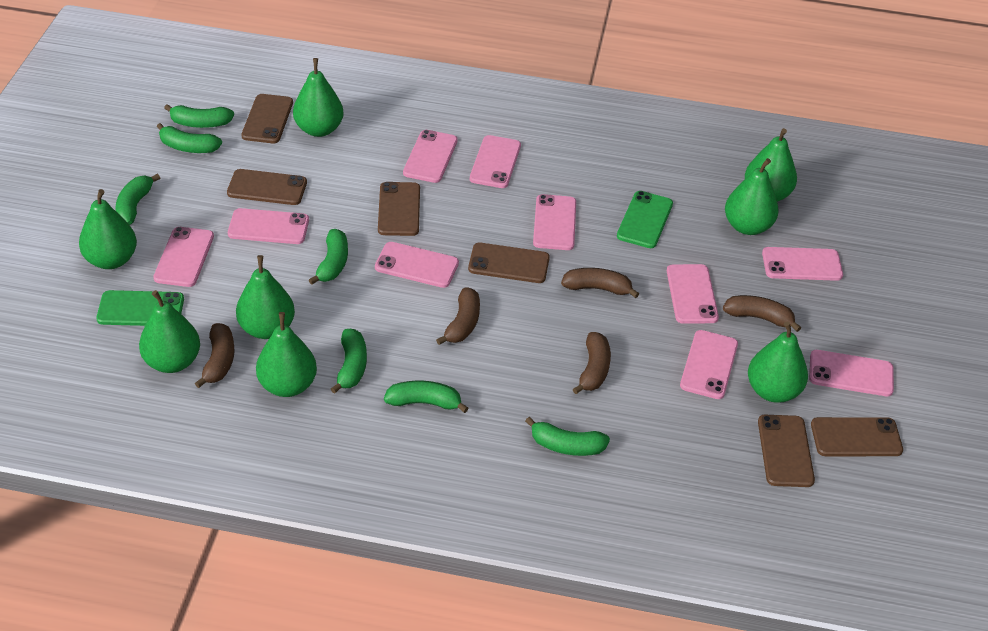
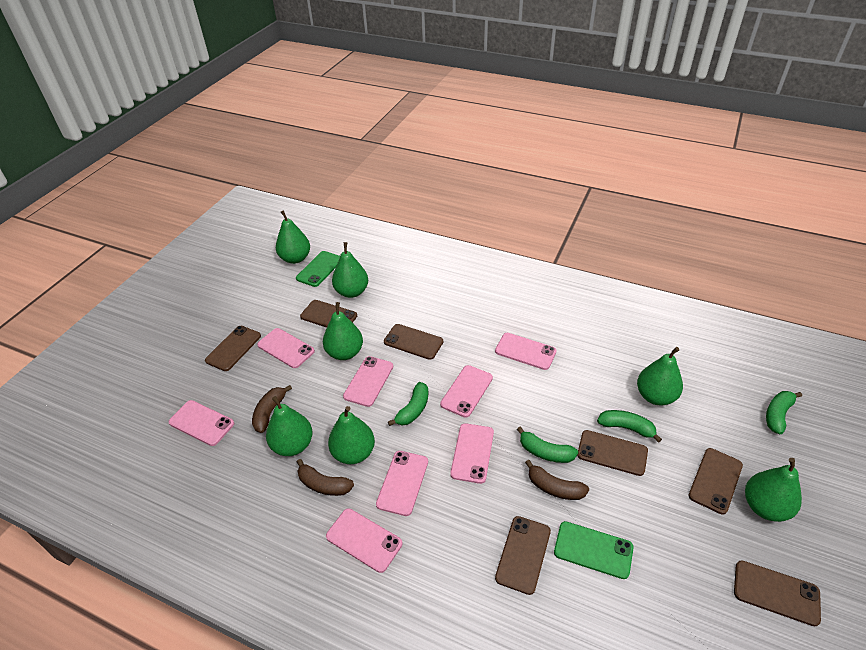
brown banana: [195,323,235,388] [436,287,480,345] [561,268,639,298] [573,332,611,394] [723,295,801,332] = 5 -> [252,385,292,433] [297,459,354,496] [525,460,589,500] = 3
brown phone: [227,169,307,205] [241,94,293,143] [378,182,420,236] [468,243,550,283] [758,415,815,487] [811,417,903,456] = 6 -> [205,326,261,371] [300,300,357,328] [384,324,443,360] [495,516,551,595] [577,430,648,476] [689,448,743,515] [734,560,821,626] = 7
green banana: [115,173,160,225] [156,123,222,153] [164,104,234,128] [309,229,348,285] [331,329,367,394] [384,381,469,413] [525,417,610,456] = 7 -> [388,382,428,426] [517,427,578,463] [597,410,662,443] [766,391,802,434] = 4
green pear: [79,189,137,269] [139,290,200,373] [236,255,295,339] [256,312,317,397] [293,58,344,137] [725,158,779,235] [745,128,797,202] [748,321,808,403] = 8 -> [266,396,313,456] [276,210,310,264] [323,302,363,360] [328,406,375,464] [332,242,368,298] [637,347,683,406] [745,458,802,522] = 7
pink phone: [153,227,214,287] [228,208,309,244] [375,242,459,288] [403,130,458,183] [470,135,521,188] [533,194,576,250] [667,264,719,324] [680,330,738,399] [762,247,843,281] [809,350,894,396] = 10 -> [169,400,234,446] [257,328,315,368] [326,508,402,573] [343,356,393,407] [376,451,428,516] [440,365,493,418] [450,423,494,484] [495,333,557,370] = 8

